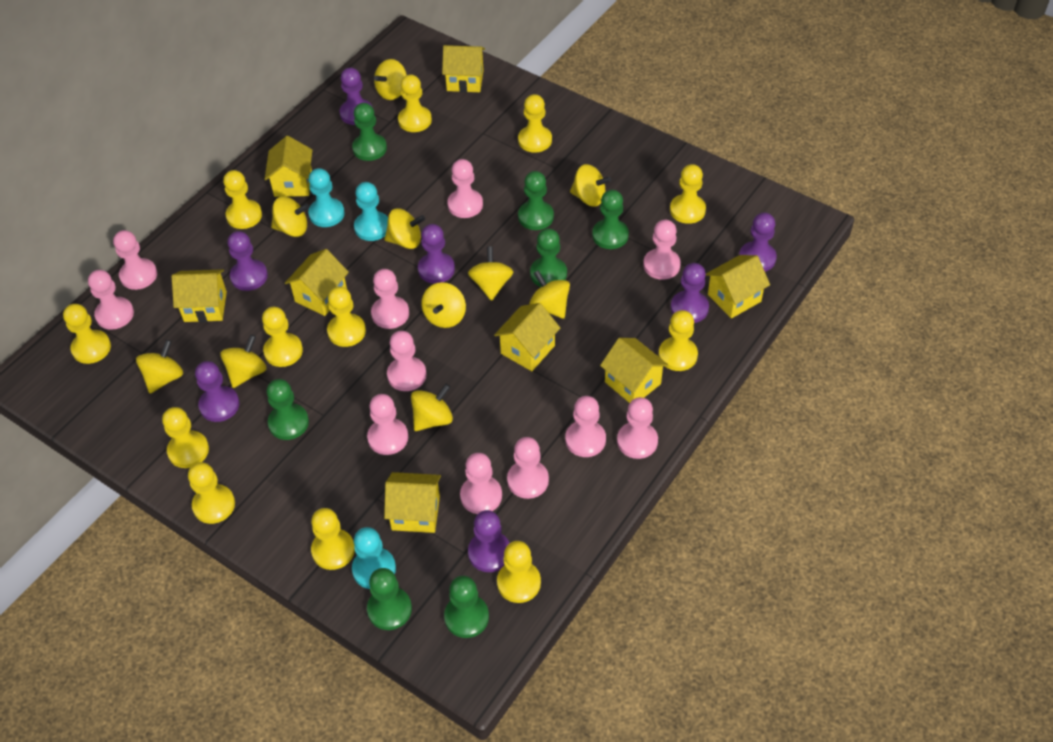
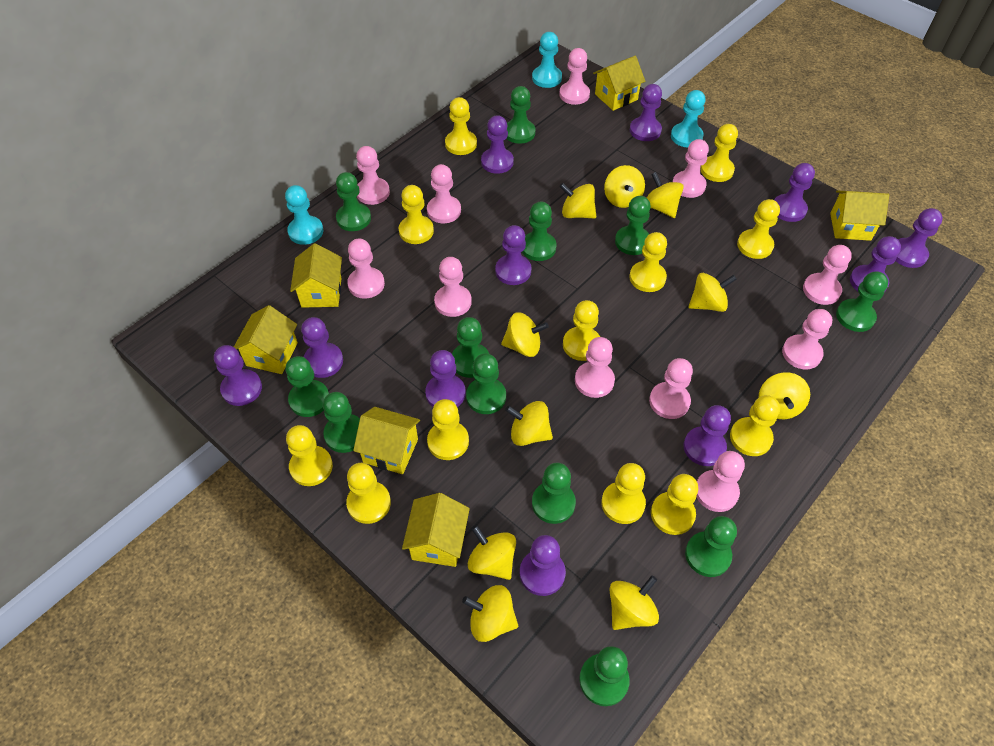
green pawn: [266,379,309,440] [352,103,387,161] [367,568,412,630] [444,576,489,638] [518,171,554,230] [530,228,567,287] [592,190,629,249] = 7 -> [285,356,329,417] [323,392,360,453] [336,172,371,231] [452,317,489,378] [466,353,506,414] [506,86,535,144] [522,202,557,261] [532,463,576,524] [579,646,630,706] [615,196,651,255] [685,516,737,577] [836,272,888,332] = 12
purple pawn: [195,361,239,422] [228,231,268,291] [339,68,372,125] [418,224,455,284] [468,510,510,572] [671,263,709,323] [739,212,777,272] = 7 -> [214,345,262,406] [301,317,343,378] [425,350,466,407] [481,115,514,174] [495,225,532,285] [520,535,566,596] [630,84,662,141] [683,405,731,466] [774,163,815,222] [850,236,901,292] [896,208,943,268] = 11
yellow house: [172,269,227,322] [265,136,312,197] [285,249,349,316] [384,472,441,533] [442,45,485,92] [494,303,560,371] [600,338,668,403] [706,255,770,318] = 8 -> [234,305,298,374] [290,243,342,308] [353,407,420,474] [402,493,470,567] [593,56,645,111] [830,191,889,241] = 6

